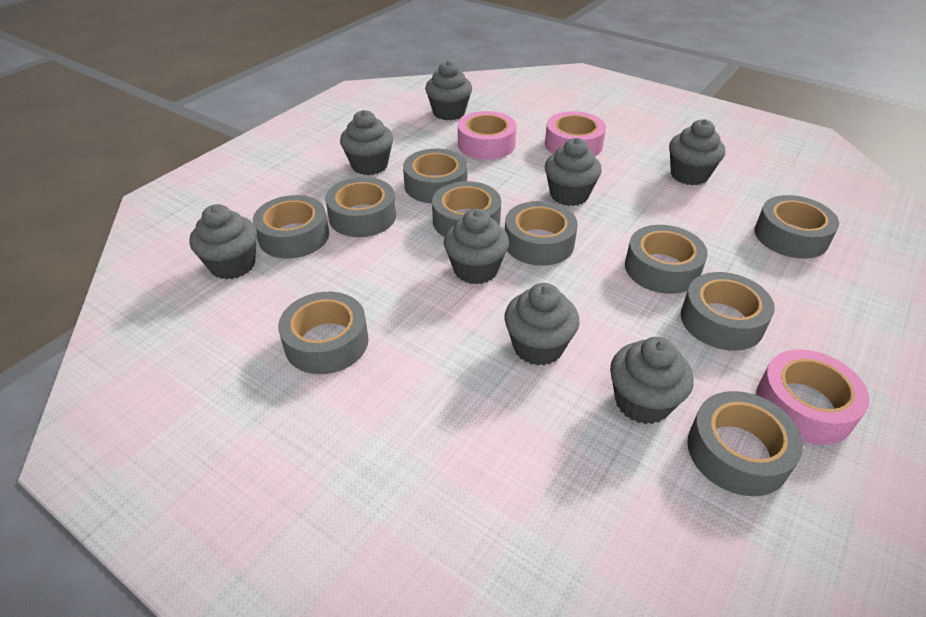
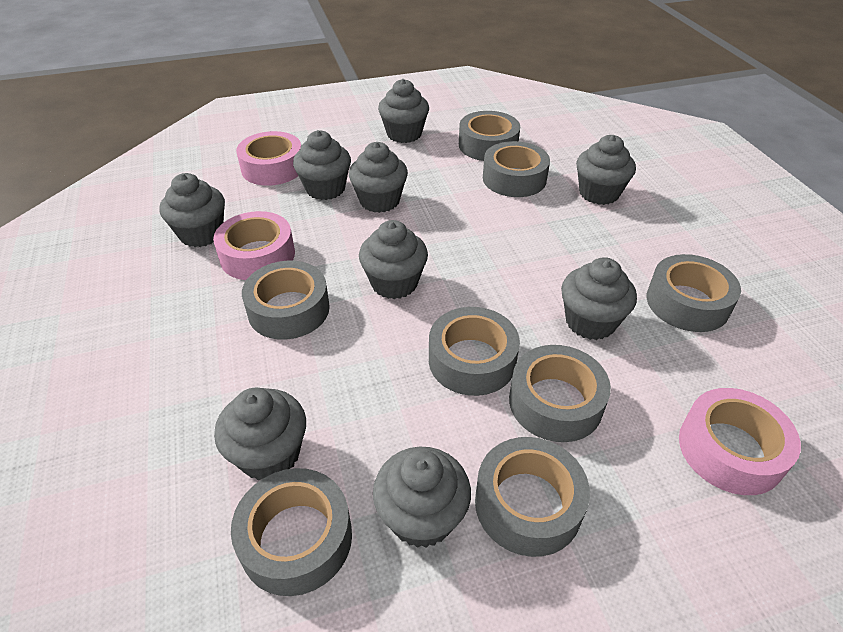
grey cupcake: [189,204,257,280] [340,110,393,175] [425,61,472,120] [444,209,509,285] [504,283,580,366] [545,138,602,206] [610,337,694,424] [669,119,725,185] = 8 -> [159,173,225,247] [214,387,306,480] [293,130,351,200] [349,142,408,213] [359,220,428,299] [373,447,471,548] [378,79,429,143] [561,257,637,340] [576,135,636,205] = 9
grey tape: [253,195,329,259] [278,292,369,374] [325,177,396,237] [403,149,467,203] [432,181,501,237] [505,201,578,266] [625,225,708,294] [681,272,775,351] [687,391,803,496] [754,195,839,259] = 10 -> [231,468,352,596] [242,261,330,340] [429,307,520,396] [459,111,520,161] [475,437,590,557] [483,141,550,197] [509,345,611,442] [647,254,741,332] = 8

